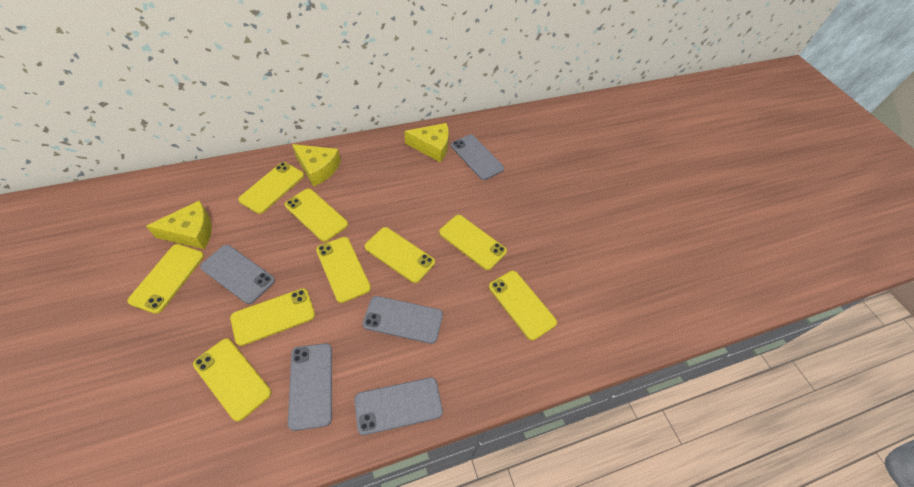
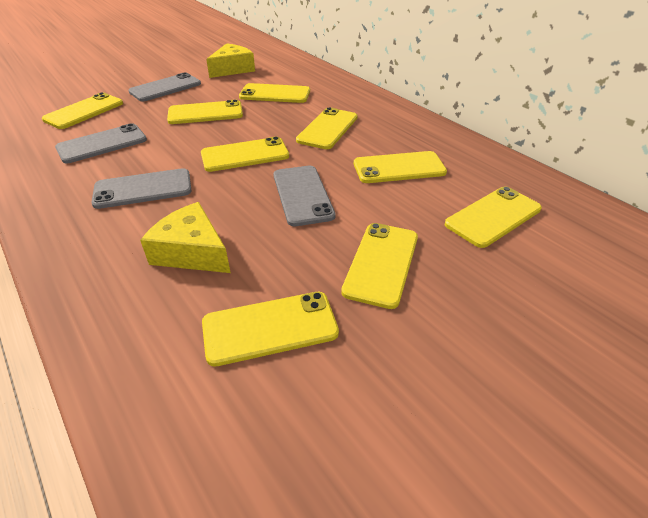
grey phone: [200,245,275,304] [288,343,332,431] [354,377,443,435] [363,296,443,344] [451,135,504,180] = 5 -> [55,123,147,163] [91,168,192,209] [128,72,201,102] [274,166,335,226] = 4
yellow cheese: [146,201,212,249] [292,144,341,187] [405,123,449,162] = 3 -> [140,202,231,273] [206,43,255,78] = 2

